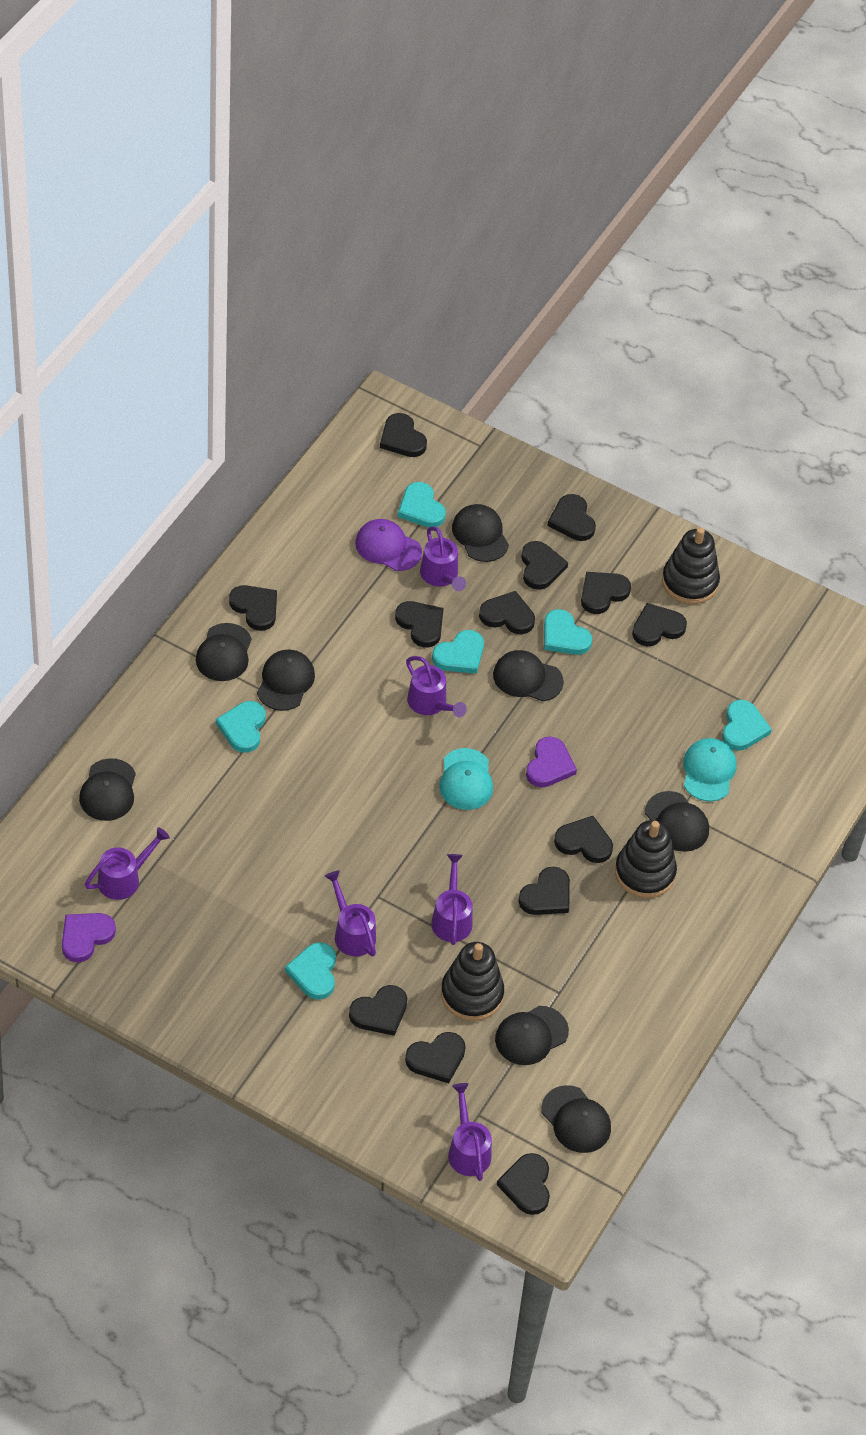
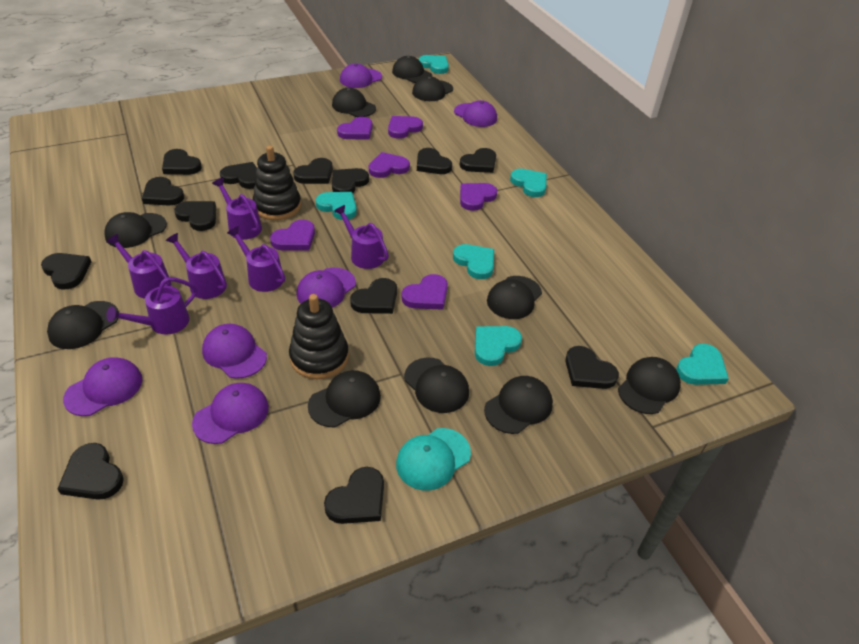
black cap: [79,758,136,821] [196,623,252,681] [257,650,315,711] [452,504,509,562] [493,650,564,701] [495,1006,569,1065] [541,1085,611,1153] [645,791,709,852] = 8 -> [47,301,119,349] [104,212,167,248] [308,370,381,427] [332,88,376,117] [392,56,432,83] [404,358,469,413] [412,76,453,101] [484,376,553,434] [487,276,542,319] [618,357,681,414] = 10
black stacking toy: [441,942,504,1021] [615,820,677,898] [662,527,720,604] = 3 -> [253,146,301,220] [289,294,349,379] = 2
purple cap: [355,519,422,571] = 1 -> [63,357,142,416] [192,383,269,444] [202,324,267,379] [297,268,356,308] [340,64,382,88] [454,100,497,127] = 6
purple heart: [62,913,116,963] [526,736,577,788] = 2 -> [270,220,315,250] [337,117,372,139] [369,152,410,178] [388,116,423,139] [402,274,448,310] [460,183,497,211] = 6
turquoise cap: [439,748,493,810] [683,738,736,801] = 2 -> [396,428,471,491] = 1

